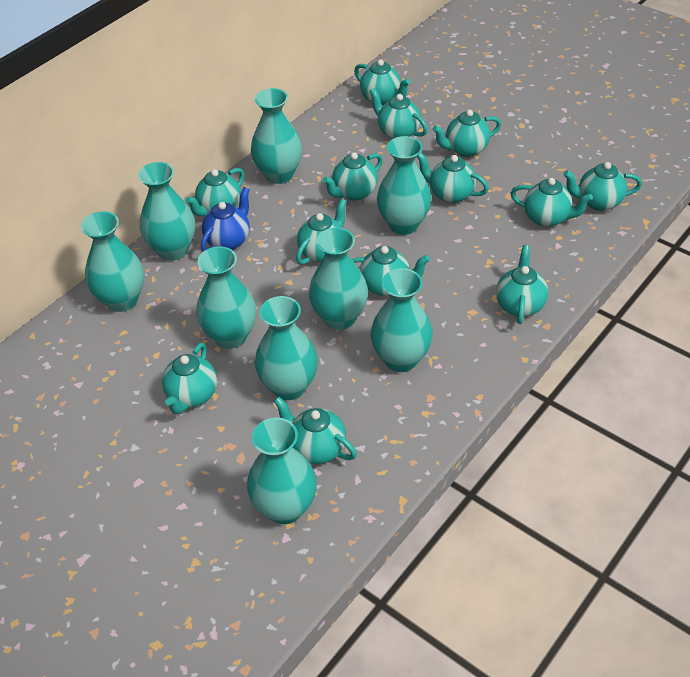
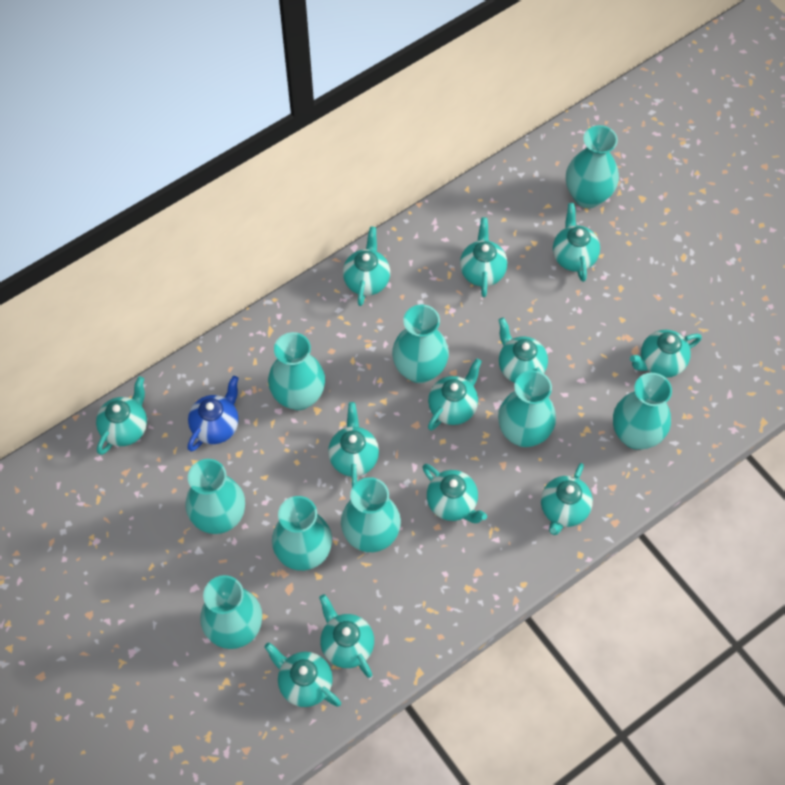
turquoise teapot: [162,343,217,414] [185,168,244,216] [274,396,357,464] [296,198,347,265] [323,152,383,201] [352,246,430,296] [354,59,411,105] [369,88,428,139] [417,152,489,203] [433,110,501,157] [496,245,548,324] [511,178,593,227] [563,162,642,211] = 13 -> [96,376,147,455] [265,643,341,707] [319,594,374,678] [328,402,379,487] [343,227,390,306] [422,464,487,523] [428,359,482,431] [460,217,507,297] [499,317,548,383] [541,463,593,535] [553,203,600,282] [630,330,702,378] = 12

